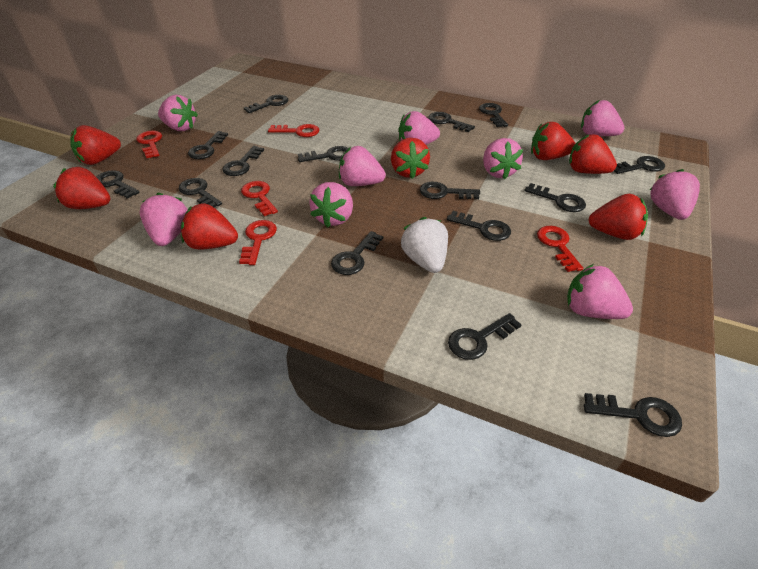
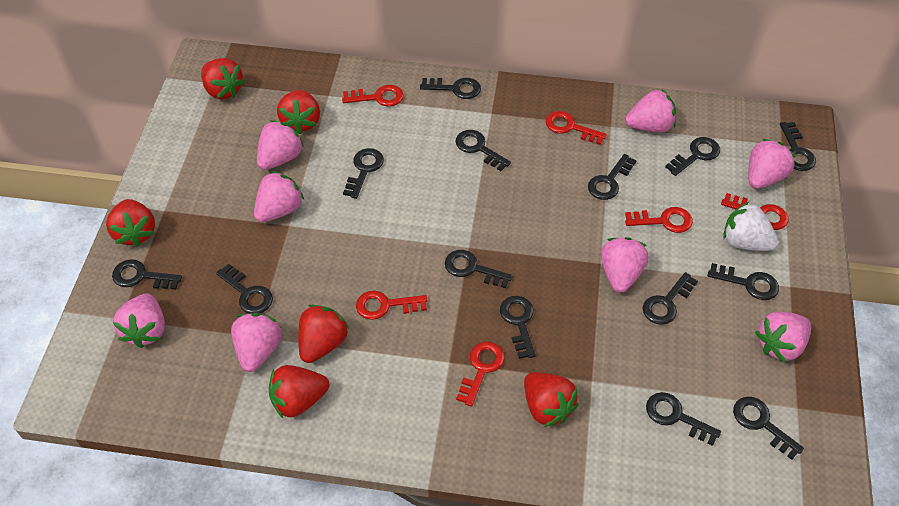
black key: [96,170,140,199] [179,178,222,207] [188,131,228,159] [222,146,264,176] [244,95,288,113] [298,146,348,162] [331,231,383,275] [420,182,480,199] [428,112,475,132] [447,211,511,241] [448,313,521,360] [479,103,508,127] [524,183,586,212] [584,393,682,437] [614,156,665,174] = 15 -> [112,259,182,290] [216,264,273,313] [343,148,384,199] [420,78,481,99] [445,250,512,288] [455,130,511,171] [500,296,536,359] [588,154,636,200] [643,272,698,325] [646,392,721,446] [665,137,720,176] [708,263,779,300] [733,397,804,460] [780,122,816,171] = 14
pink strawberry: [140,193,188,246] [158,95,198,131] [309,182,353,227] [339,146,386,186] [398,111,440,145] [483,138,523,180] [567,264,633,319] [581,100,625,136] [650,169,700,220] = 9 -> [113,294,165,348] [231,313,282,372] [254,171,304,222] [257,120,304,170] [601,237,649,293] [625,90,676,132] [748,139,796,189] [755,311,811,362] = 8
red key: [136,131,162,158] [239,220,277,265] [241,181,278,216] [268,124,319,137] [537,226,584,272] = 5 -> [342,85,404,107] [356,291,427,320] [456,341,505,407] [545,111,607,145] [625,207,693,233] [721,193,788,230] = 6
red strawberry: [53,167,110,209] [70,125,121,165] [181,203,238,250] [391,138,430,179] [531,122,576,160] [569,134,617,174] [588,194,648,240] = 7 -> [106,199,155,247] [201,58,245,99] [269,365,329,418] [277,90,320,134] [298,305,349,363] [524,372,579,427] = 6

